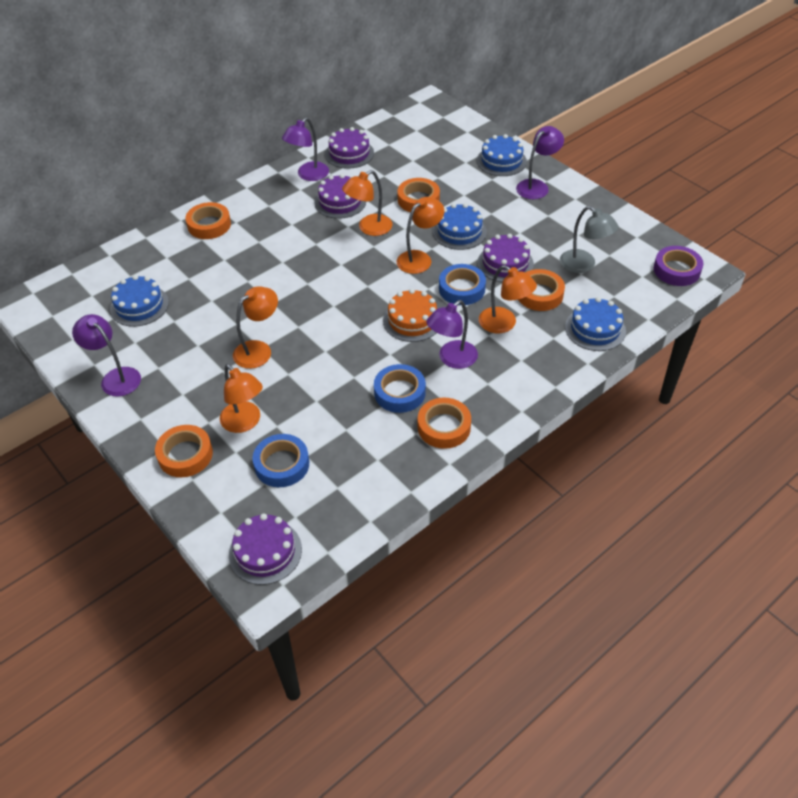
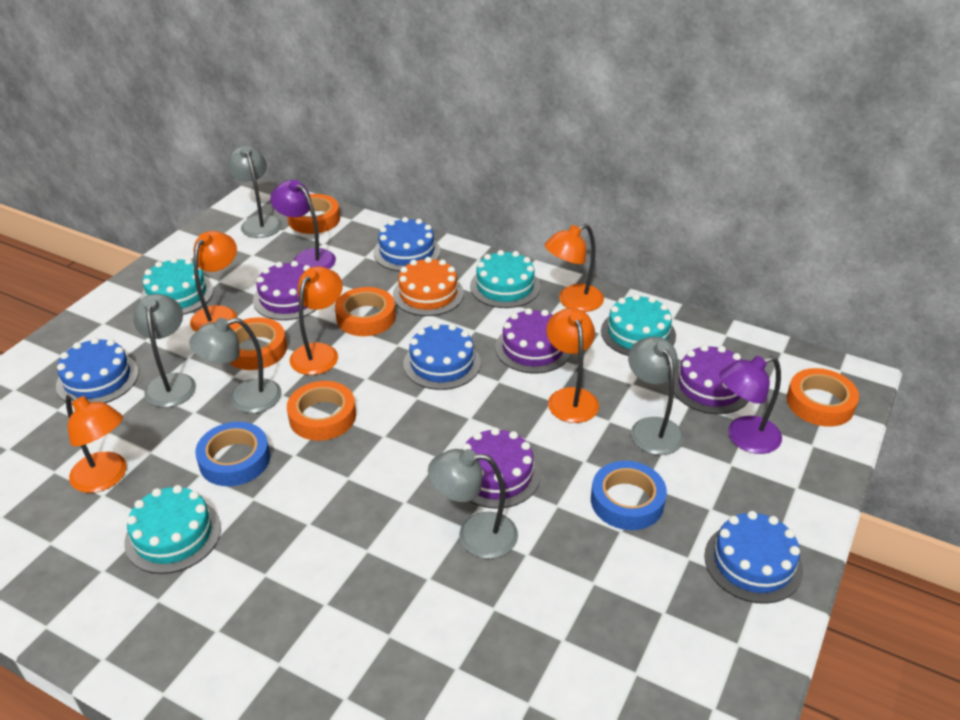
blue tape: [253,434,309,487] [374,364,426,413] [439,264,486,305] = 3 -> [195,422,270,486] [591,461,667,530] = 2
grey lamp: [560,206,619,273] = 1 -> [133,294,196,407] [189,318,282,413] [227,146,282,238] [428,449,518,559] [628,337,684,455] = 5
purple lamp: [72,314,141,396] [282,117,329,181] [426,300,478,369] [516,126,564,199] = 4 -> [270,180,336,269] [720,356,782,454] = 2
purple tape: [654,246,703,286] = 1 -> none = 0
turquoise cake: none = 0 -> [125,485,221,574] [140,257,213,315] [470,250,540,308] [601,294,676,356] = 4

